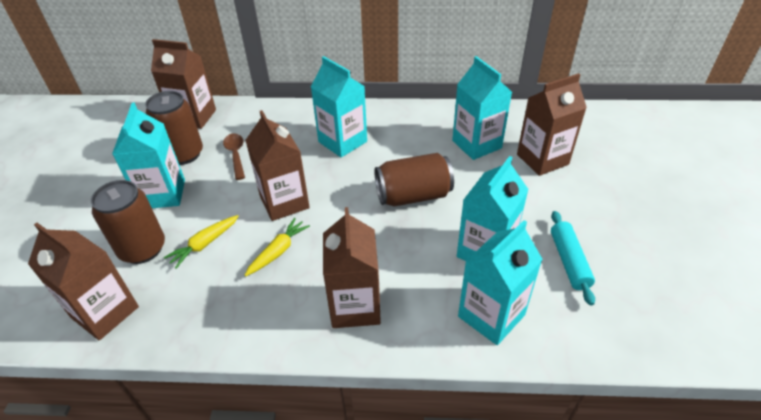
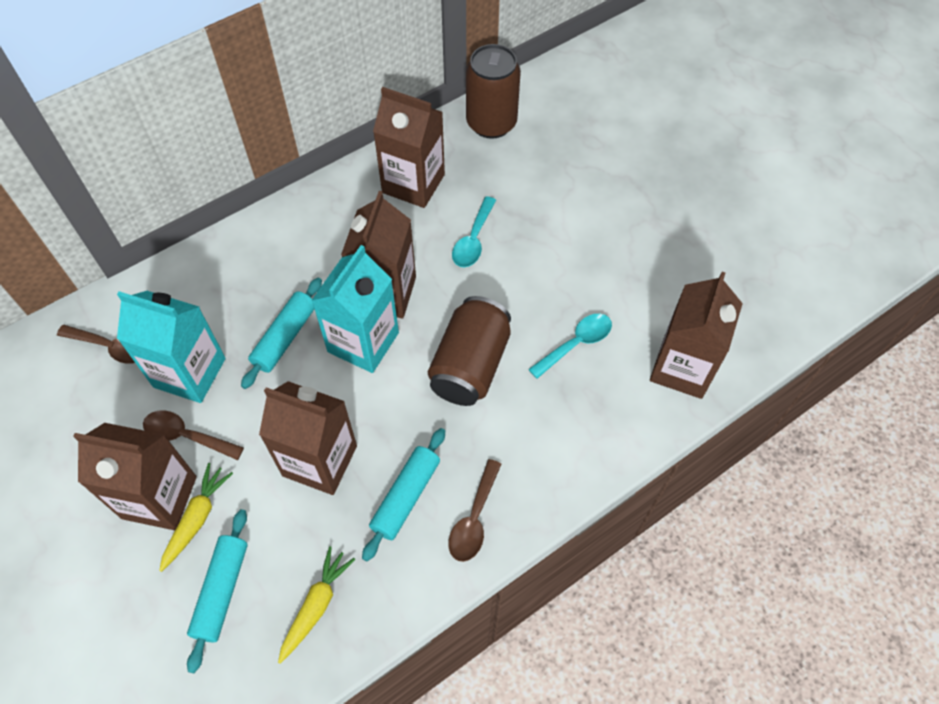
brown can: [91,180,165,264] [145,91,203,165] [375,153,454,207] = 3 -> [428,296,511,406] [466,44,521,139] = 2
brown spoon: [223,133,245,180] = 1 -> [57,325,135,364] [143,411,244,460] [448,459,501,562] = 3
turquoise carton: [112,102,185,208] [311,56,367,157] [452,56,512,160] [457,156,529,261] [458,220,543,345] = 5 -> [117,291,226,403] [311,245,399,373] = 2
turquoise rolling pin: [551,211,595,306] = 1 -> [187,509,248,673] [241,278,322,389] [362,428,445,561] = 3
turquoise spoon: none = 0 -> [452,196,496,267] [528,314,612,379] = 2

